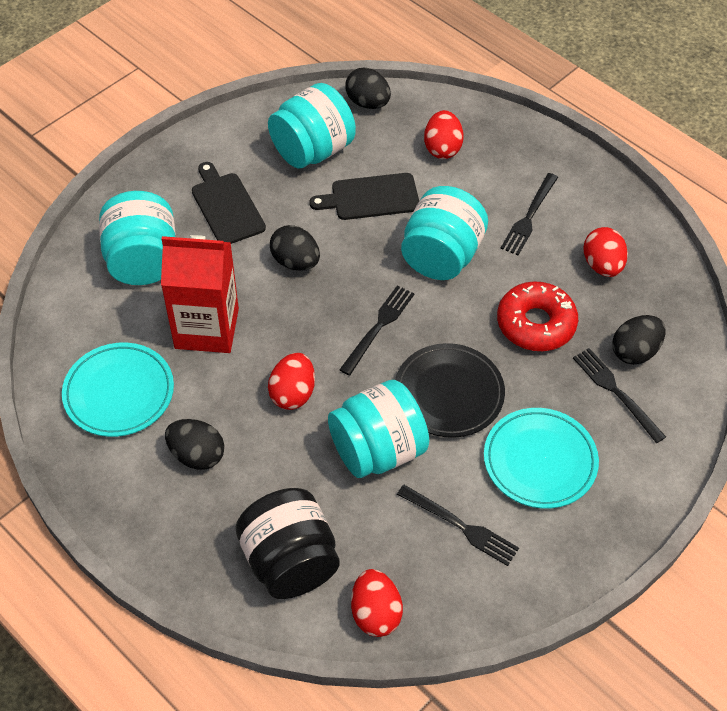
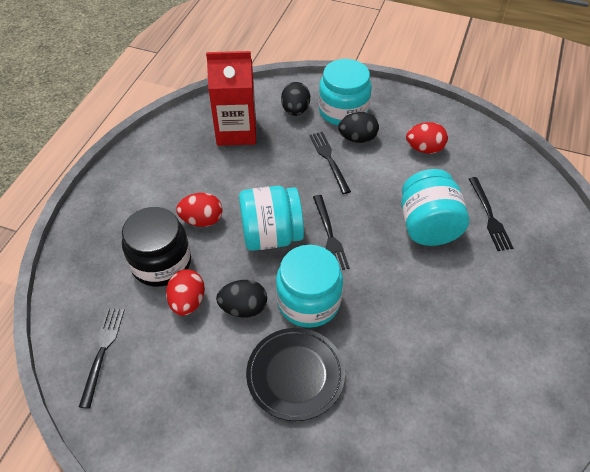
black cutting board: [192,162,266,244] [309,173,419,220] = 2 -> none = 0
black egg: [165,419,224,470] [270,225,320,271] [345,67,391,109] [612,315,665,365] = 4 -> [216,280,267,317] [281,82,310,116] [338,112,379,143] = 3
red donut: [497,281,578,351] = 1 -> none = 0
red egg: [268,353,315,410] [351,569,403,637] [424,110,463,159] [583,227,628,277] = 4 -> [166,269,205,316] [176,193,223,227] [406,122,448,154] = 3
turquoise plate: [62,343,174,437] [484,408,599,509] = 2 -> none = 0

